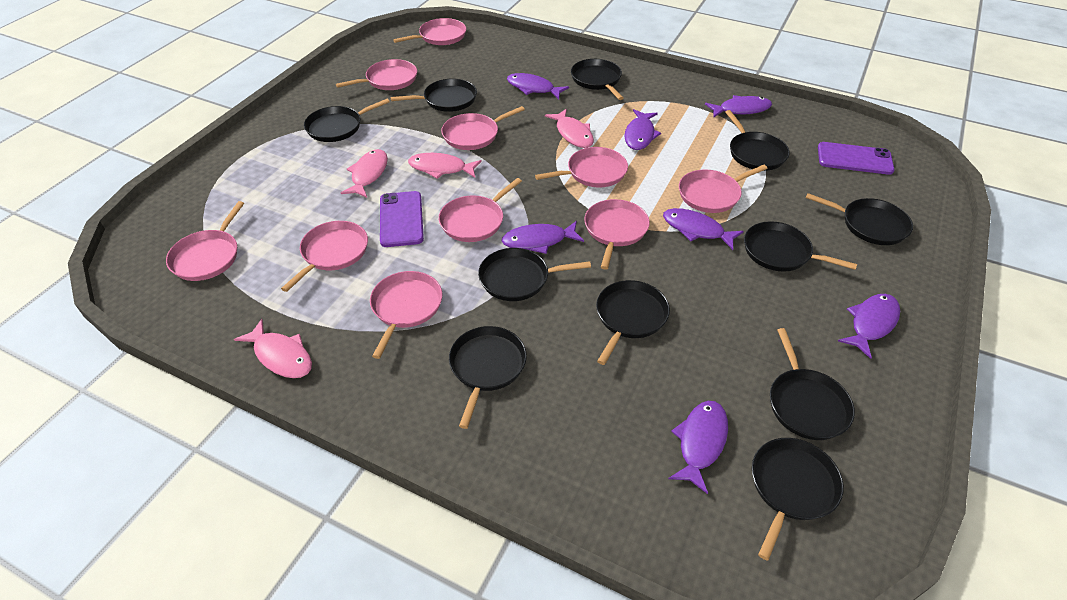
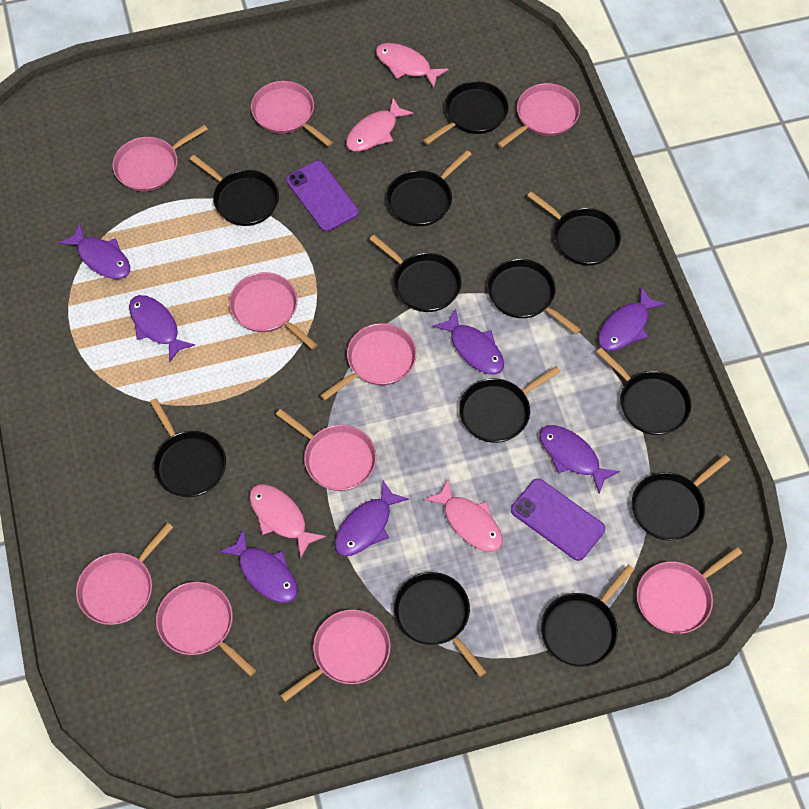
black pan: [304,98,390,142] [391,79,477,112] [449,326,527,429] [478,248,591,301] [571,59,624,100] [596,280,670,365] [725,110,790,171] [744,221,857,272] [752,438,844,561] [770,328,855,440] [806,193,913,245] = 11 -> [150,398,226,497] [190,155,279,226] [369,235,462,312] [386,150,471,226] [394,572,486,677] [423,81,508,145] [459,366,561,443] [488,259,581,334] [527,191,621,265] [541,565,635,667] [596,348,691,435] [631,455,730,540] = 12

